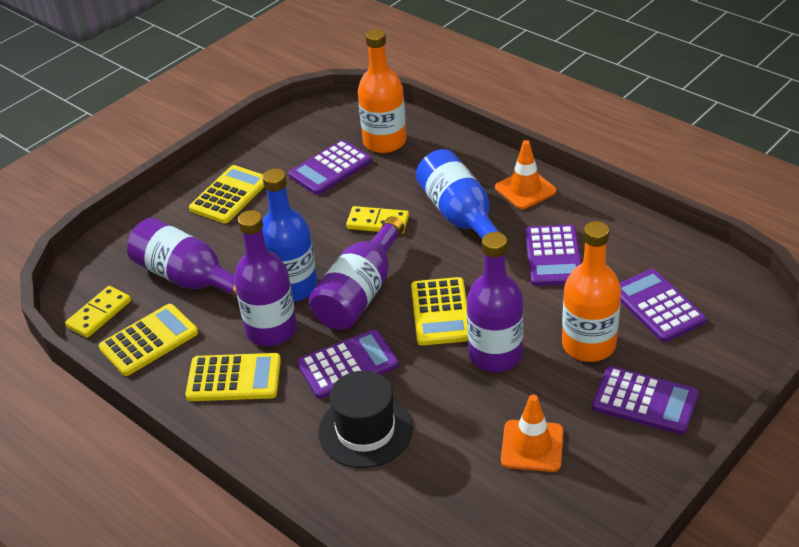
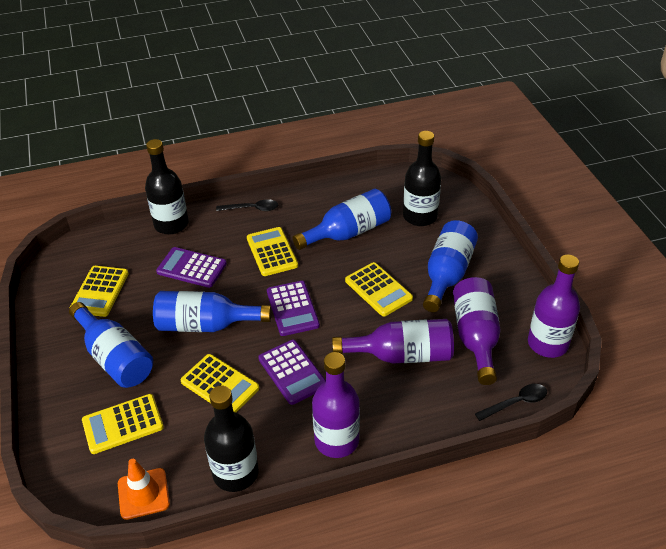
black bottle: none = 0 -> [145,139,189,234] [204,386,259,492] [403,131,441,226] = 3
black hat: [318,371,413,468] = 1 -> none = 0
black spoon: none = 0 -> [216,199,278,211] [475,384,547,421] = 2
blue bottle: [262,169,318,302] [416,149,508,246] = 2 -> [69,302,153,388] [153,291,271,332] [293,189,391,250] [423,220,478,312] = 4
orange bottle: [358,29,406,153] [562,221,621,362] = 2 -> none = 0
orange traffic cone: [495,140,556,209] [501,394,563,472] = 2 -> [118,459,170,520] = 1
purple calculator: [288,140,372,195] [297,329,399,399] [525,225,582,286] [592,366,699,435] [619,269,706,342] = 5 -> [156,247,227,288] [258,340,326,405] [267,281,320,336] = 3
yellow calculator: [99,304,198,376] [186,353,281,401] [189,165,264,223] [411,277,468,345] = 4 -> [70,266,129,317] [82,394,164,454] [181,354,259,413] [247,227,298,276] [345,262,413,316] = 5
yellow domino: [65,286,131,338] [346,206,409,234] = 2 -> none = 0

